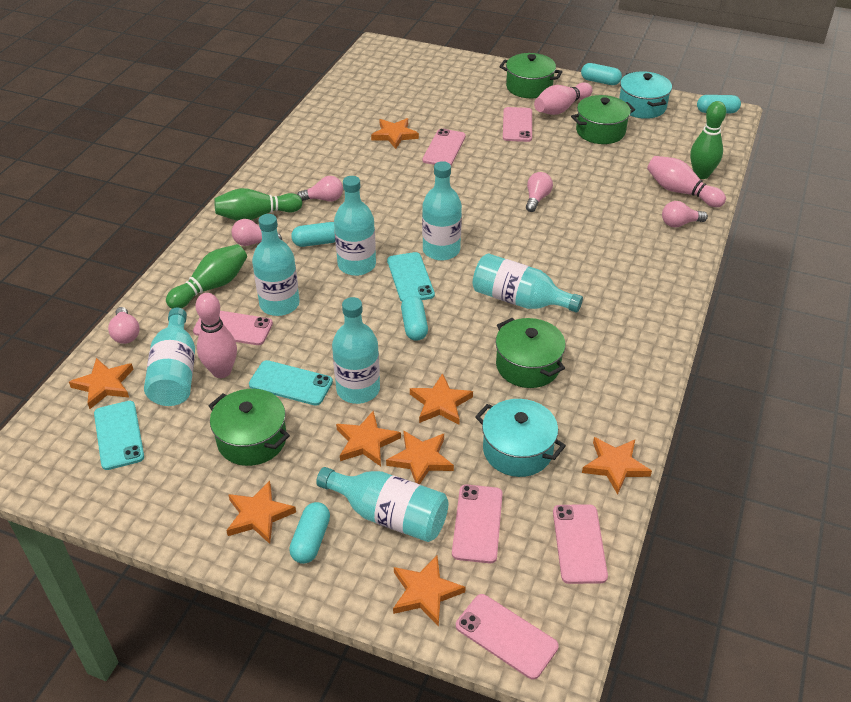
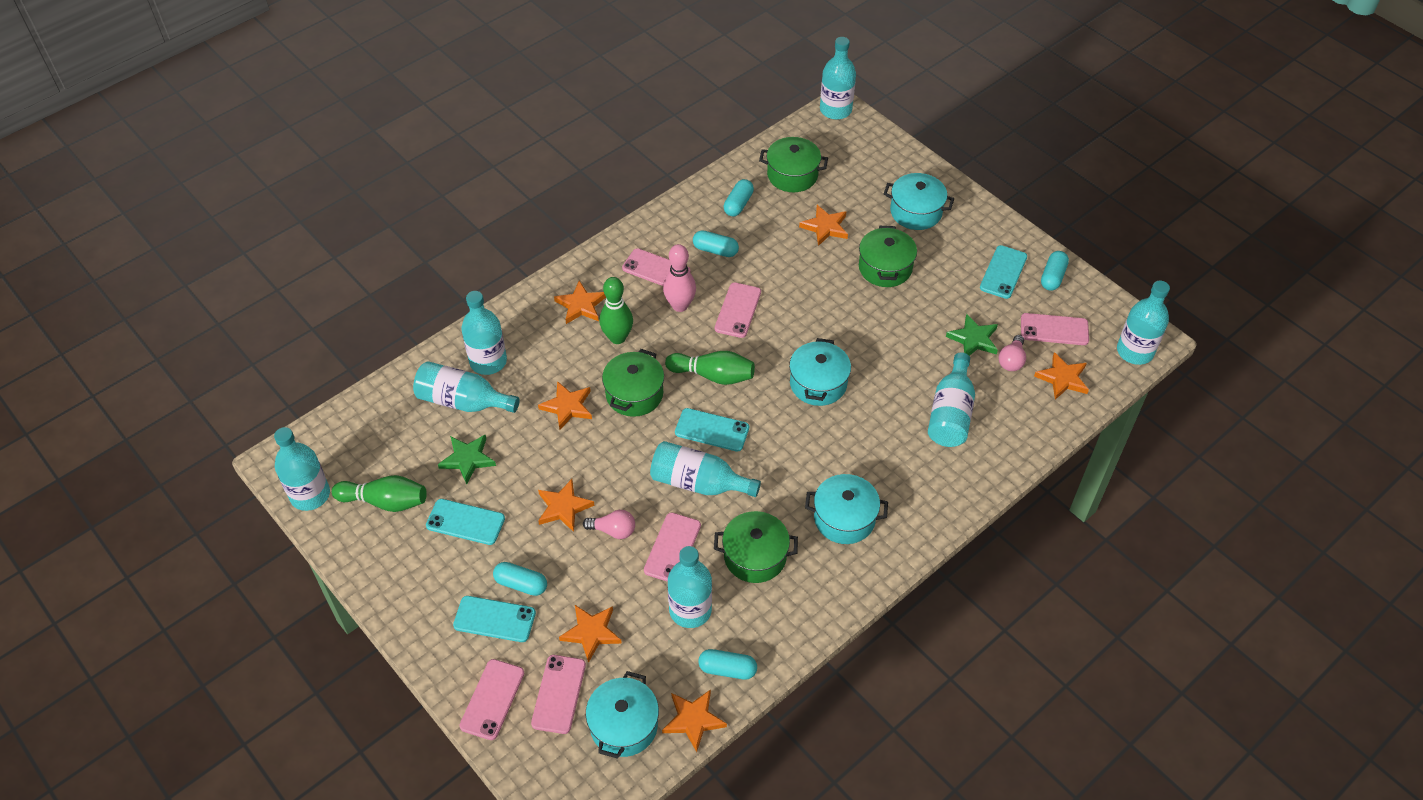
green star: none = 0 -> [438,435,496,485] [946,314,998,356] = 2
orange star: [69,358,134,409] [226,481,296,544] [336,411,401,466] [371,118,419,149] [386,431,454,484] [393,555,466,627] [410,373,473,425] [582,437,652,495] = 8 -> [538,381,592,430] [538,479,595,532] [554,281,606,324] [559,605,622,663] [662,689,727,752] [799,205,848,246] [1034,352,1089,400] = 7
pink bowling pin: [195,293,237,378] [534,82,593,115] [647,156,726,207] = 3 -> [663,244,696,312] = 1
pink light bulb: [108,307,140,344] [232,219,282,246] [297,176,343,202] [526,172,553,212] [662,201,708,228] = 5 -> [583,510,635,539] [998,335,1026,371] = 2
turquoise bottle: [144,307,195,406] [252,214,300,316] [316,467,448,542] [332,297,380,404] [334,176,376,276] [422,161,462,261] [473,253,583,313] = 7 -> [274,427,330,511] [413,361,520,413] [461,291,507,375] [650,441,761,497] [668,546,712,628] [820,37,856,120] [928,352,975,447] [1117,281,1170,365] = 8
turquoise phone: [94,401,144,470] [249,360,333,406] [387,252,435,302] = 3 -> [426,499,505,545] [453,596,536,642] [675,408,749,452] [980,245,1027,299] = 4
turquoise pot: [475,399,566,477] [619,71,672,119] = 2 -> [586,671,659,759] [789,338,851,406] [805,474,888,544] [884,173,954,230] = 4

